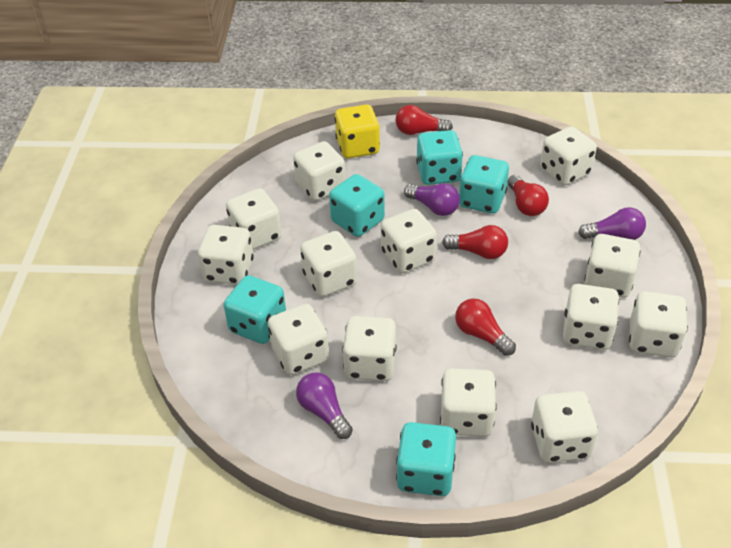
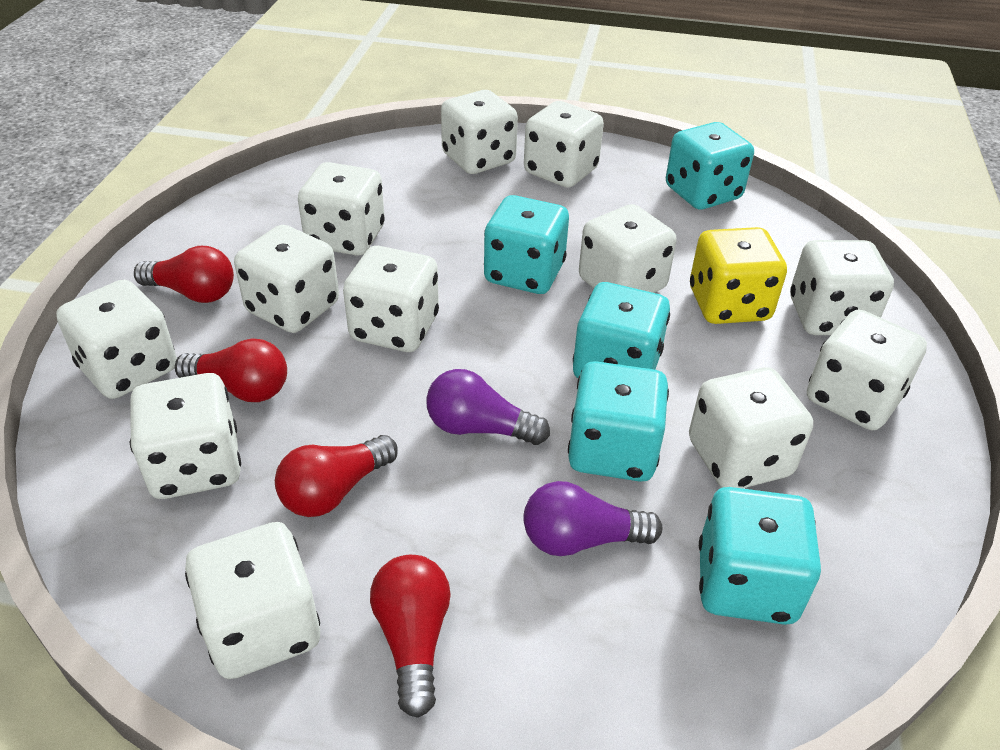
purple light bulb: [296,373,353,439] [404,183,460,216] [578,207,646,240] = 3 -> [426,369,550,445] [523,481,662,556] = 2
white dice: [198,225,254,285] [226,188,282,250] [268,304,329,375] [293,141,346,201] [300,231,357,297] [342,316,397,381] [381,209,437,273] [440,368,497,437] [531,391,598,463] [540,126,597,186] [563,284,619,350] [584,234,641,298] [629,291,688,358] = 13 -> [56,280,177,399] [130,373,241,499] [185,522,320,679] [234,225,339,333] [298,162,385,256] [343,246,439,352] [441,90,518,174] [524,101,604,188] [579,204,677,293] [689,367,813,488] [790,240,894,335] [807,310,927,430] = 12

